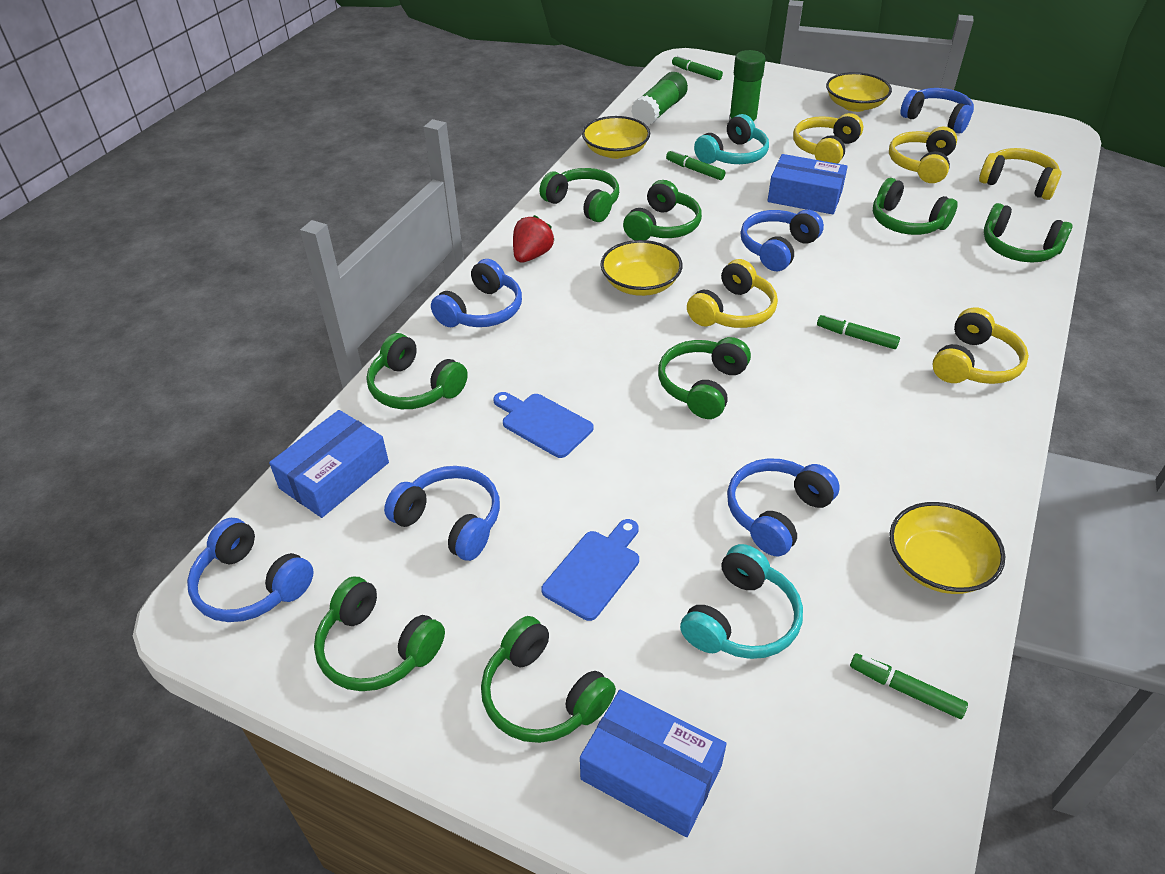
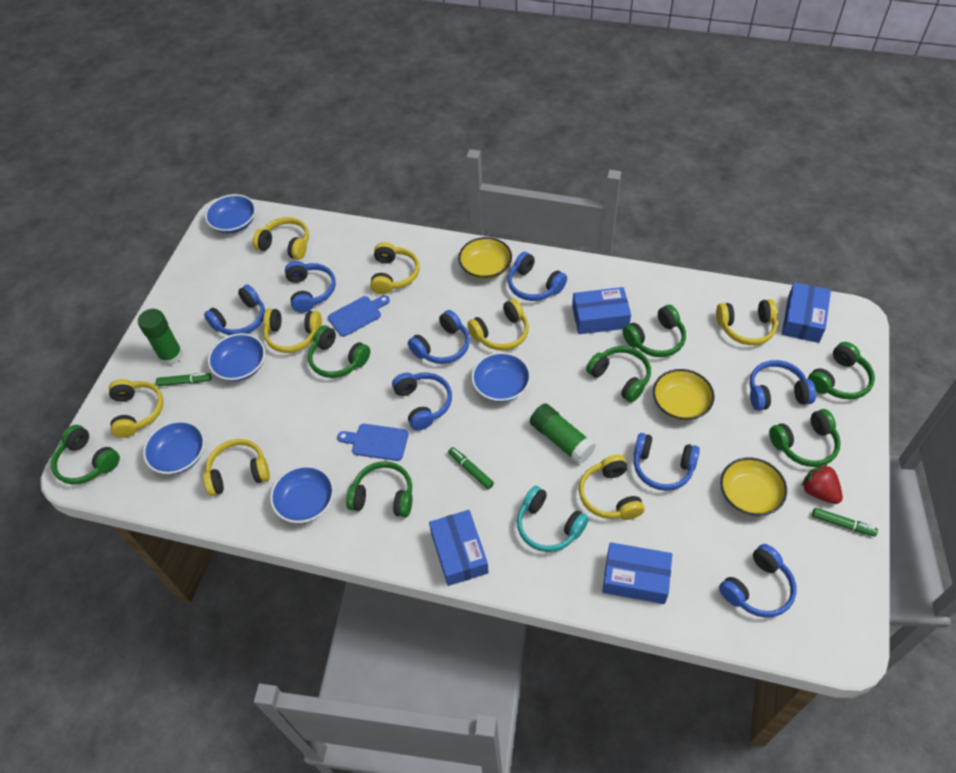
blue bowl: none = 0 -> [143,421,205,474] [205,194,256,233] [208,333,265,381] [270,465,334,523] [471,352,531,402] = 5
blue box: [269,410,389,518] [580,690,727,837] [768,154,848,214] = 3 -> [429,510,489,586] [572,287,631,334] [602,542,672,604] [782,282,831,343] = 4
blue headphones: [187,518,314,622] [384,466,500,561] [431,259,522,327] [727,458,840,557] [741,210,824,271] [900,88,974,134] = 6 -> [204,285,265,335] [285,261,336,313] [392,372,452,431] [408,310,470,364] [508,252,567,301] [634,433,700,491] [719,544,796,618] [749,360,816,411] = 8
green headphones: [314,576,445,691] [367,333,468,409] [481,616,616,743] [539,168,619,222] [623,180,702,240] [658,337,751,419] [873,178,958,235] [984,203,1073,262] = 8 -> [51,425,120,484] [308,326,370,378] [346,461,413,517] [586,346,651,403] [623,305,686,357] [769,409,841,467] [808,342,875,399] = 7
green marker: [666,150,726,180] [672,55,723,80] [817,314,900,349] [850,653,968,719] = 4 -> [156,373,212,386] [448,447,494,489] [812,508,878,537] = 3
turquoise headphones: [680,544,803,659] [694,114,769,164] = 2 -> [517,486,588,552] = 1
yellow bowl: [582,116,650,159] [600,240,683,296] [826,72,892,112] [889,502,1005,594] = 4 -> [458,237,512,280] [653,369,714,421] [720,457,787,516] = 3
yellow headphones: [687,259,778,328] [793,113,863,164] [889,127,957,183] [932,307,1029,384] [979,148,1062,200] = 5 -> [109,379,164,438] [203,439,270,496] [253,217,309,260] [263,309,322,353] [370,242,420,294] [467,299,529,351] [579,454,645,520] [716,299,777,345] = 8

